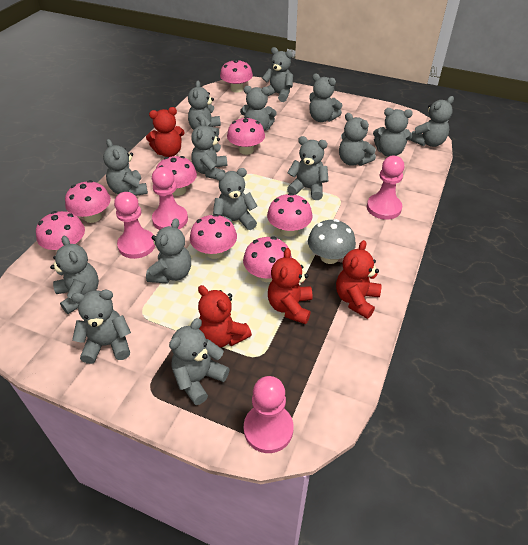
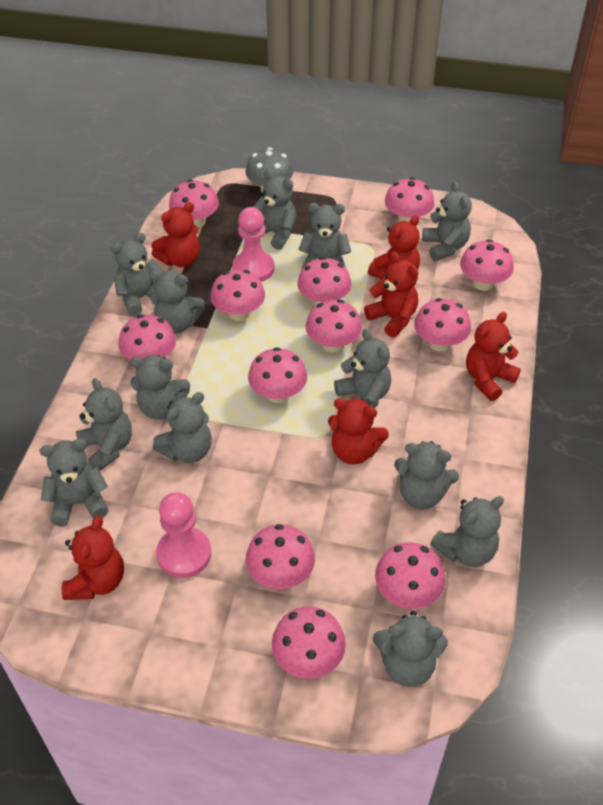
grey teddy bear: [50,236,99,314] [71,290,131,364] [103,139,148,196] [146,218,191,284] [169,318,230,405] [188,80,221,138] [191,118,227,179] [213,168,257,230] [240,86,277,131] [262,47,293,102] [287,136,328,200] [309,74,342,122] [339,113,376,166] [373,108,413,157] [410,96,454,147] = 15 -> [40,439,108,527] [76,378,132,471] [111,233,164,316] [130,355,190,419] [149,271,205,333] [153,392,212,463] [253,170,296,250] [298,203,351,270] [334,329,391,408] [373,611,448,687] [394,441,459,509] [422,182,472,261] [430,496,504,567] = 13
pink mushroom: [36,211,85,251] [65,180,111,223] [156,156,197,196] [190,214,237,259] [220,59,253,92] [227,117,265,155] [243,237,292,282] [267,193,312,237] = 8 -> [119,315,176,360] [169,179,219,228] [210,270,265,321] [246,524,315,589] [248,347,307,403] [272,606,346,679] [297,257,352,306] [306,300,362,353] [375,542,446,609] [385,177,434,222] [414,298,471,352] [460,239,514,291] = 12
pink pawn: [114,192,155,259] [152,167,188,230] [244,376,294,453] [367,156,404,220] = 4 -> [156,492,211,578] [232,207,275,282] = 2
red teddy bear: [146,107,185,157] [198,285,252,347] [268,248,312,324] [336,240,381,319] = 4 -> [61,515,124,600] [151,202,200,267] [328,398,389,464] [364,252,418,338] [368,215,420,279] [466,312,521,401] = 6

